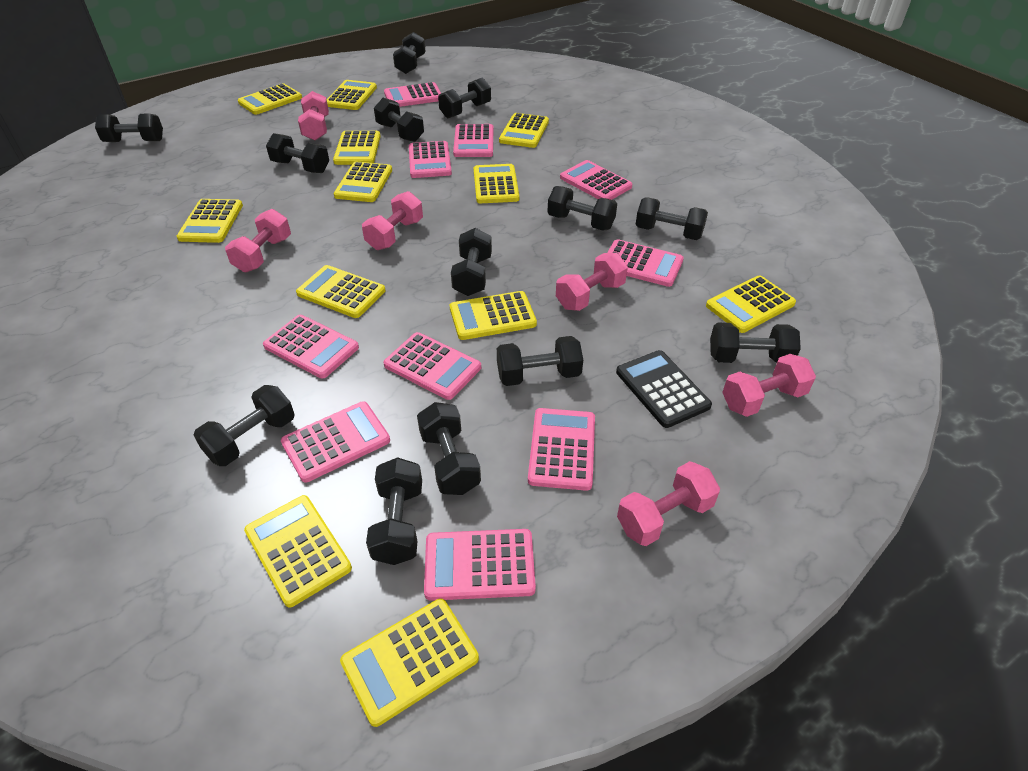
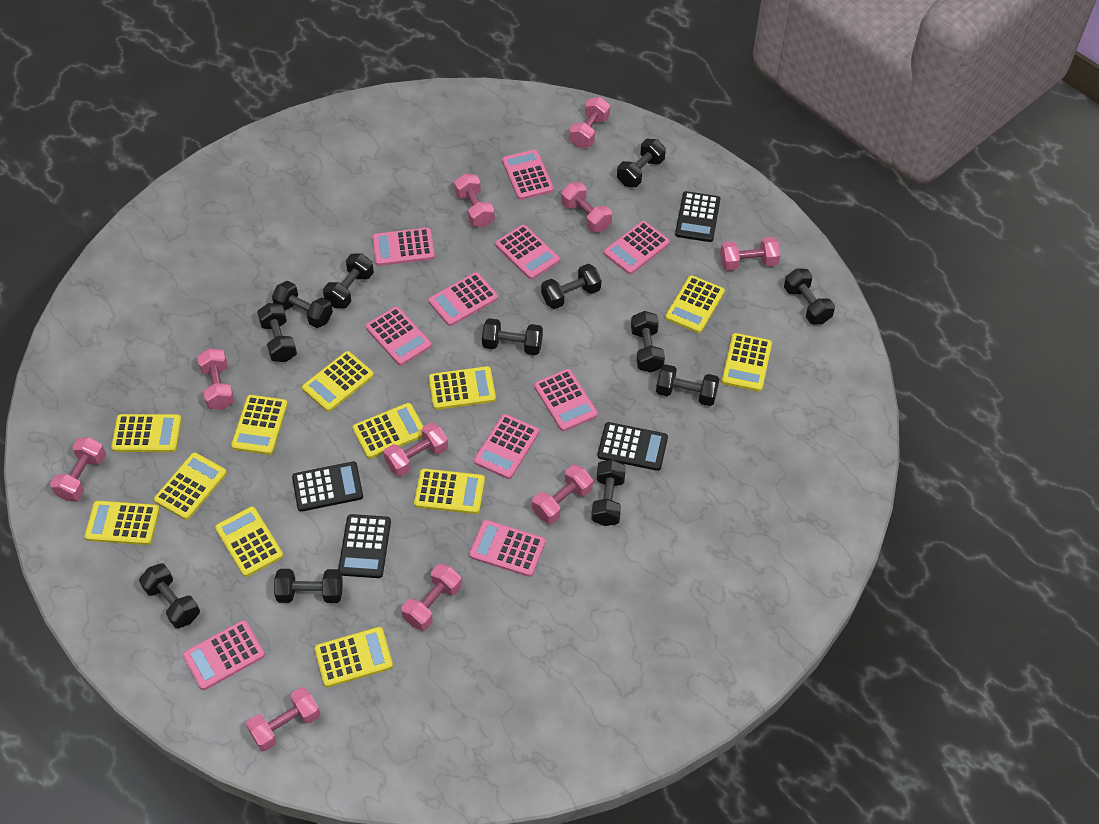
black calculator: [616,350,712,428] = 1 -> [292,461,363,512] [338,514,391,578] [598,422,668,471] [675,191,720,242] = 4
black dumbbell: [95,114,163,142] [194,385,295,466] [266,133,329,173] [366,457,422,565] [374,98,424,142] [393,32,425,74] [417,402,481,495] [438,78,491,118] [451,228,492,296] [497,336,583,386] [548,186,617,230] [636,197,708,240] [710,323,801,363] = 13 -> [139,563,200,628] [257,303,297,362] [272,281,333,328] [274,569,343,603] [323,254,374,308] [482,318,543,355] [541,264,601,309] [591,459,626,526] [617,139,666,187] [631,311,665,372] [656,364,719,406] [784,269,835,324] = 12
pink dumbbell: [225,209,291,272] [298,91,329,141] [362,191,423,250] [556,253,628,311] [617,461,720,546] [722,354,816,417] = 6 -> [50,437,106,501] [197,348,235,410] [246,687,320,751] [383,422,448,477] [401,564,462,631] [454,173,495,227] [532,465,593,524] [561,182,612,232] [569,97,610,148] [720,237,780,271] = 10

